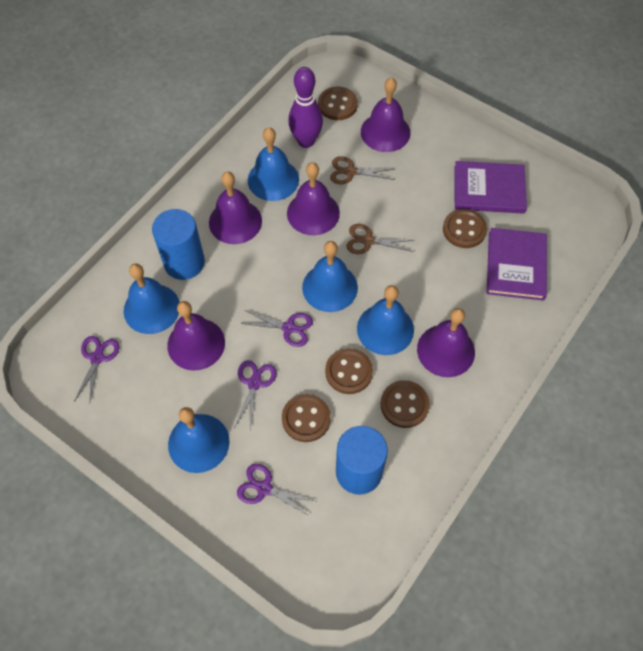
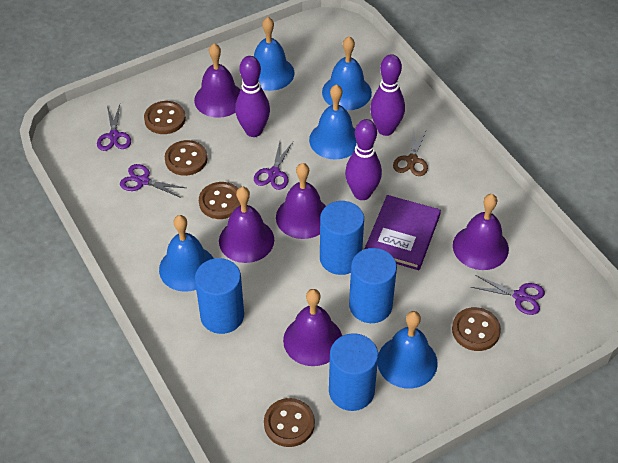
blue cylinder: [152,209,205,280] [336,426,388,495] = 2 -> [195,258,244,334] [320,201,364,275] [329,333,378,411] [349,248,397,323] = 4
brown scissors: [330,157,395,184] [346,224,414,254] = 2 -> [393,128,428,176] = 1
purple book: [454,161,527,214] [487,228,547,301] = 2 -> [365,195,441,270] = 1
purple bowling pin: [288,67,323,148] = 1 -> [235,56,270,137] [345,119,382,200] [370,54,405,136] = 3

